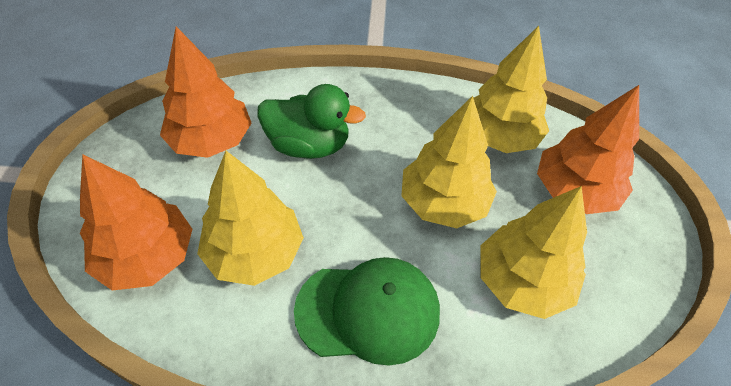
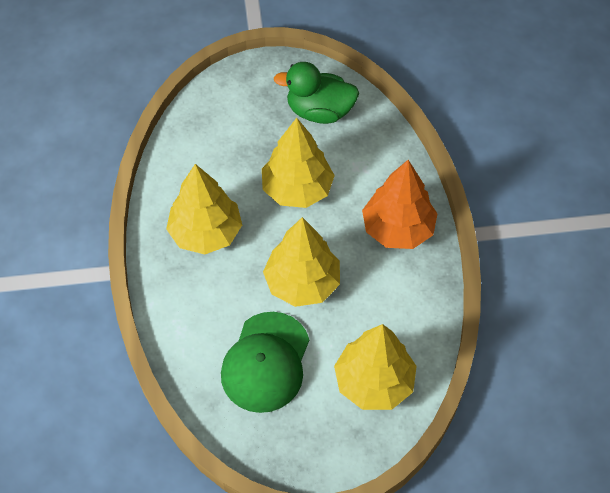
orange tree: [80,154,192,291] [160,27,251,158] [537,85,639,214] = 3 -> [362,160,437,249] = 1

